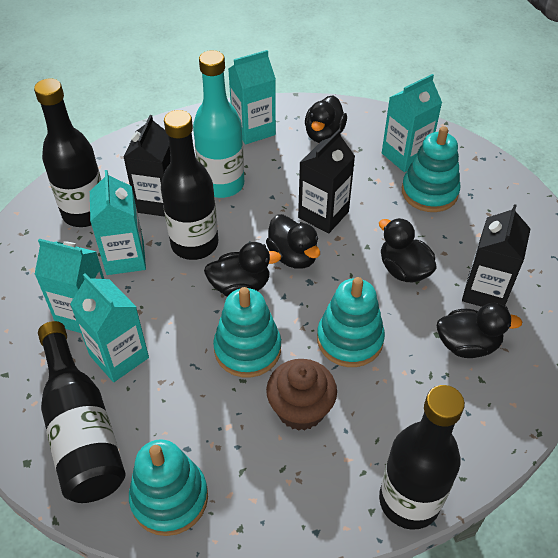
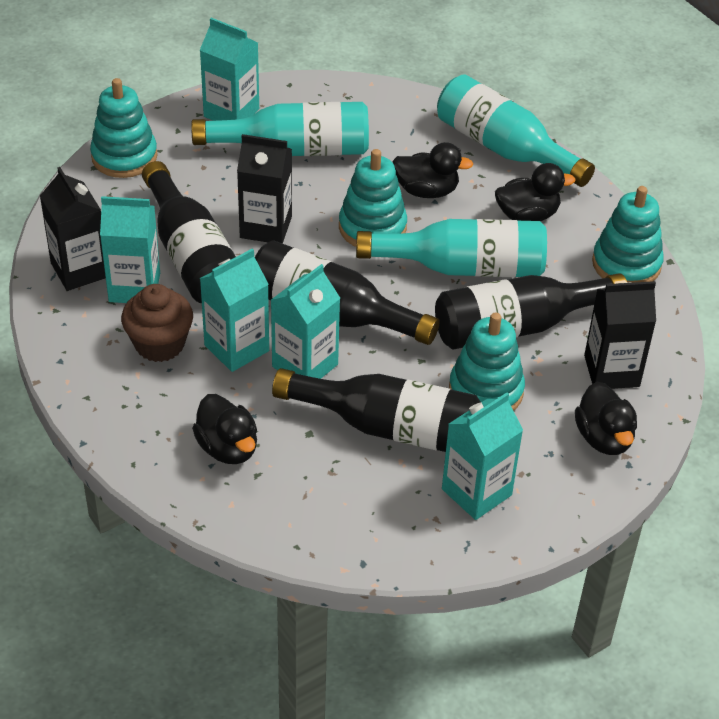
black duck: [204,242,281,297] [266,214,320,269] [305,95,347,143] [379,218,437,282] [437,303,522,358] = 5 -> [192,394,257,464] [392,142,473,198] [495,163,575,221] [575,381,637,455] = 4
turquoise bottle: [193,50,244,198] = 1 -> [191,102,369,156] [356,219,547,277] [437,74,595,187] = 3

